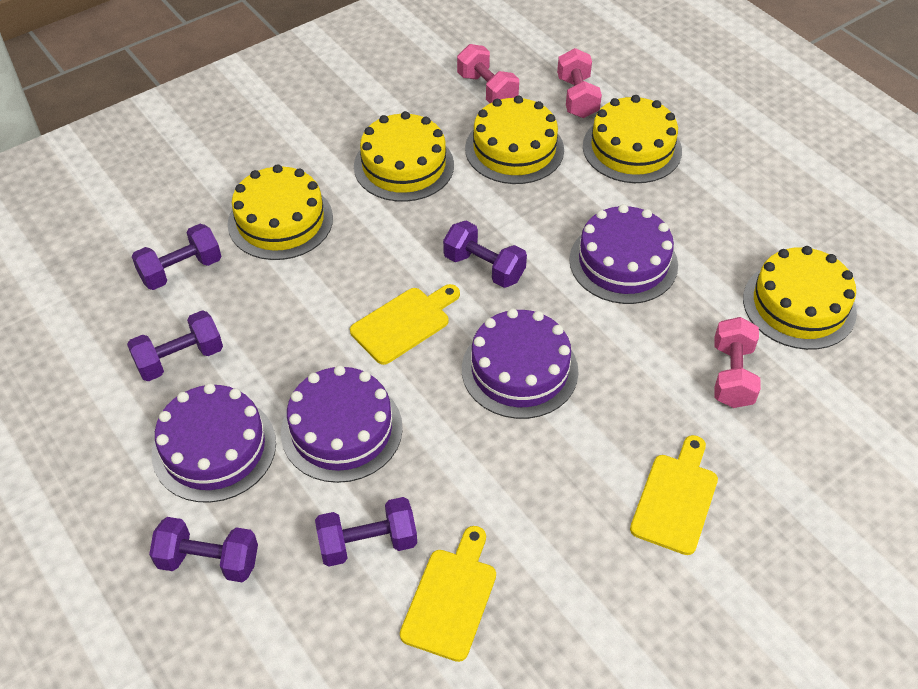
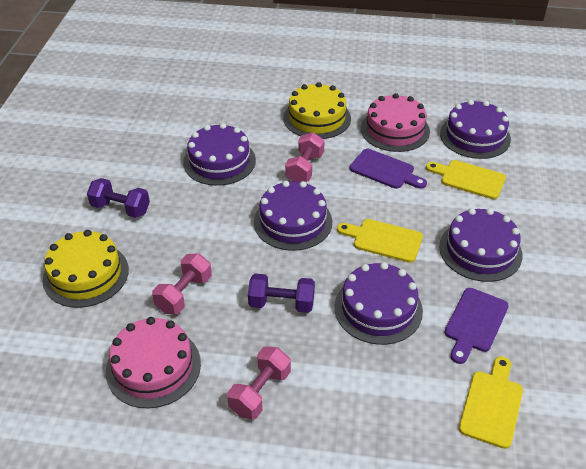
pink cake: none = 0 -> [106,317,201,409] [361,93,430,152] = 2
purple cake: [152,383,276,503] [281,365,403,483] [462,308,578,419] [569,204,678,304] = 4 -> [183,123,256,186] [254,181,332,251] [335,262,423,345] [439,208,523,282] [440,100,511,159] = 5
purple cutting board: none = 0 -> [350,149,427,189] [444,288,509,364] = 2
purple dumbbell: [127,310,223,381] [132,224,221,290] [149,517,258,582] [315,497,417,567] [443,221,527,288] = 5 -> [87,178,150,218] [248,273,315,313] = 2
yellow cake: [228,164,333,260] [354,111,454,202] [465,96,564,184] [583,95,682,183] [743,246,857,350] = 5 -> [43,230,129,308] [283,82,351,139] = 2

